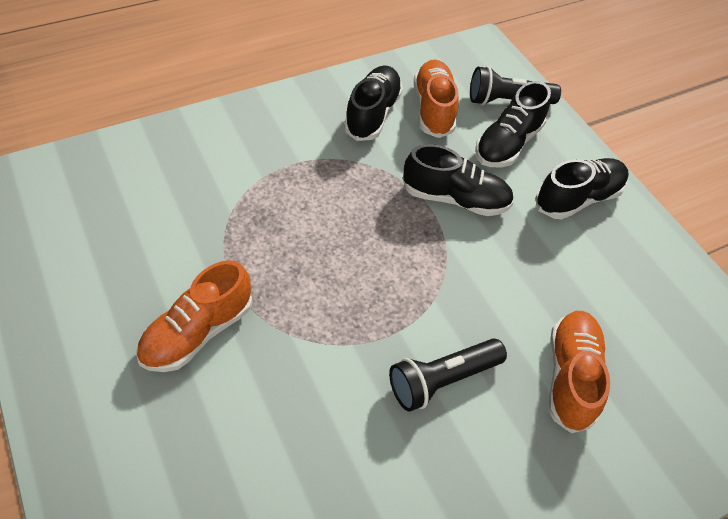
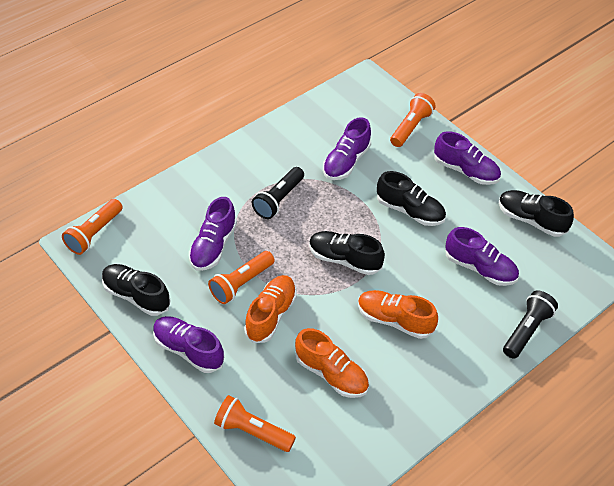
orange flashlight: none = 0 -> [62,199,123,255] [208,251,275,304] [214,395,296,452] [390,93,436,147] = 4
purple shoe: none = 0 -> [153,316,224,373] [189,197,237,271] [323,117,371,180] [434,131,501,185] [445,227,519,286] = 5

